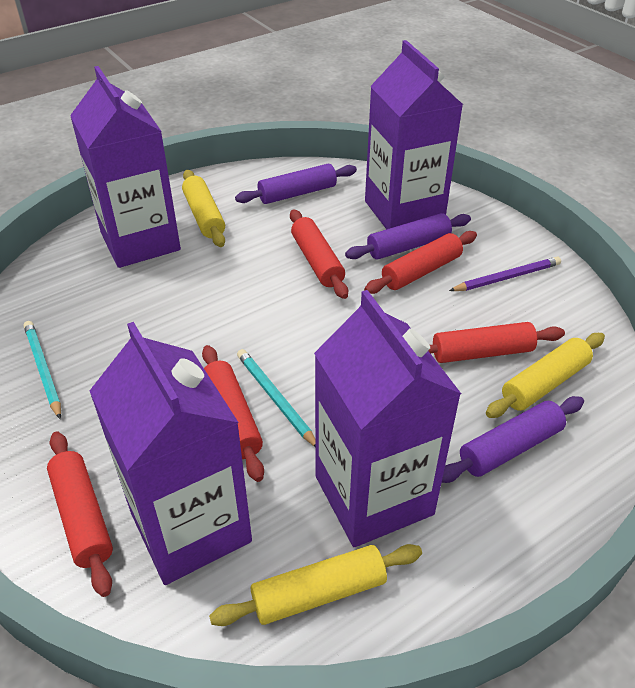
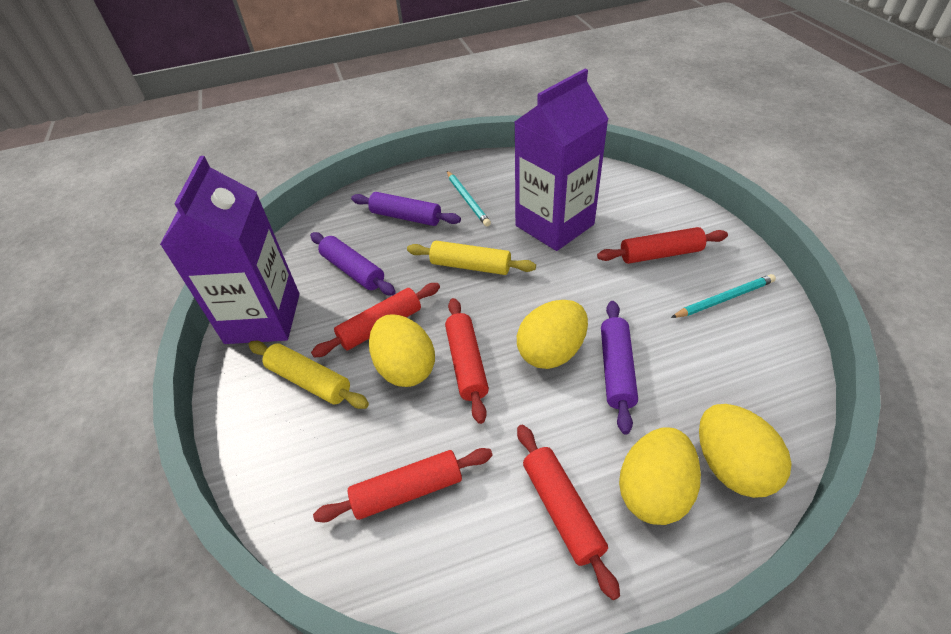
purple carton: [70,66,181,268] [90,322,252,585] [314,290,461,547] [365,40,463,229] = 4 -> [160,156,300,344] [515,69,608,251] = 2
purple pencil: [449,256,561,291] = 1 -> none = 0
yellow egg: none = 0 -> [369,315,435,387] [517,300,588,369] [619,427,701,525] [699,404,792,498] = 4
yellow rolling pin: [182,170,225,247] [209,544,422,626] [486,333,605,418] = 3 -> [248,341,369,409] [407,241,536,275] = 2

